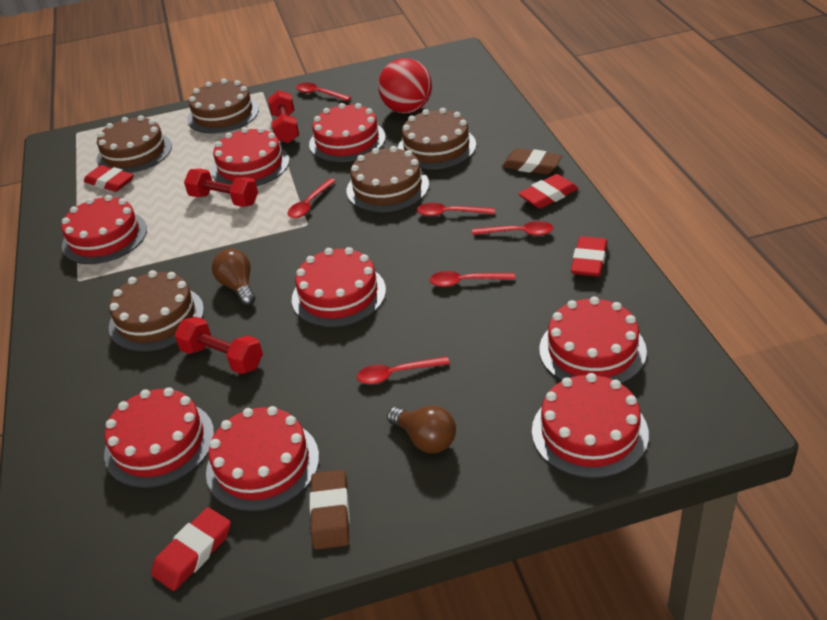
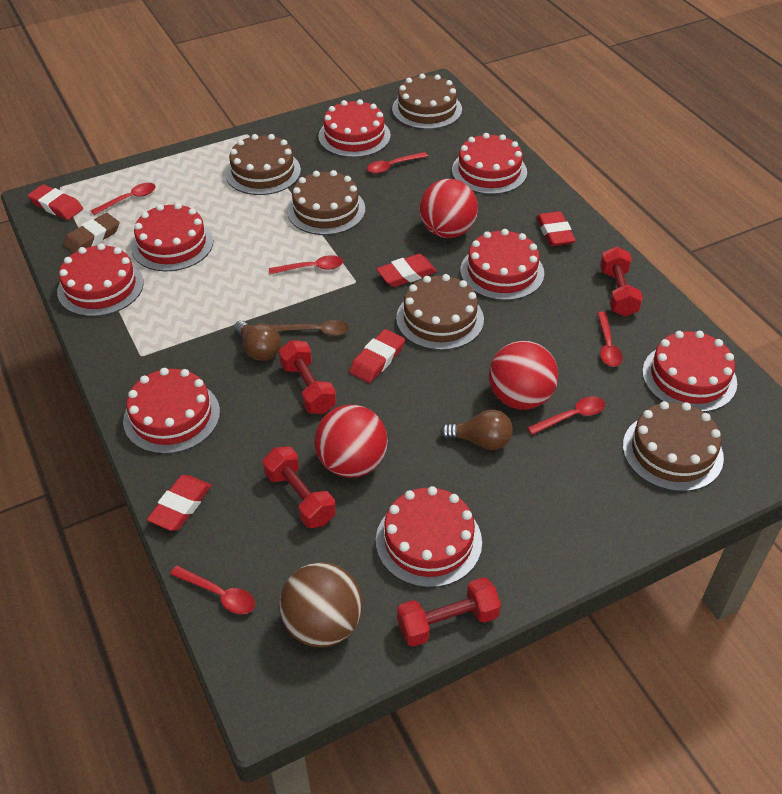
brown ball: none = 0 -> [279,562,363,647] = 1
brown eraser: [310,470,350,550] [502,148,562,174] = 2 -> [63,213,120,253] = 1
brown spoon: none = 0 -> [271,320,349,336] = 1
red ball: [378,58,432,113] = 1 -> [314,405,388,478] [419,179,478,238] [489,341,559,410] = 3
red dumbbell: [175,317,263,374] [184,169,258,207] [268,90,299,143] = 3 -> [263,446,336,528] [279,340,336,414] [397,577,501,647] [600,246,643,317] = 4
red eraser: [84,165,134,192] [151,507,231,591] [518,174,578,209] [571,236,608,277] = 4 -> [28,184,83,220] [147,475,212,531] [349,329,405,383] [376,254,437,287] [536,211,576,246] = 5

